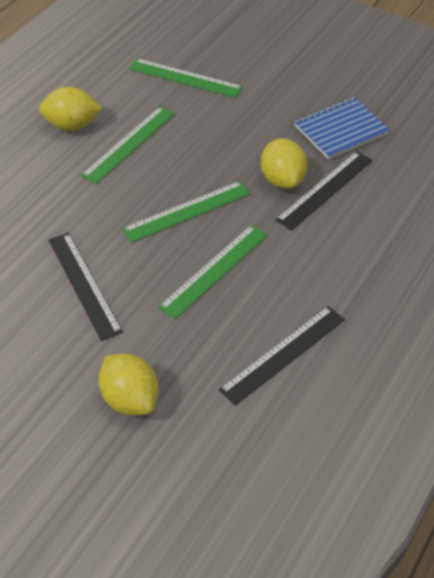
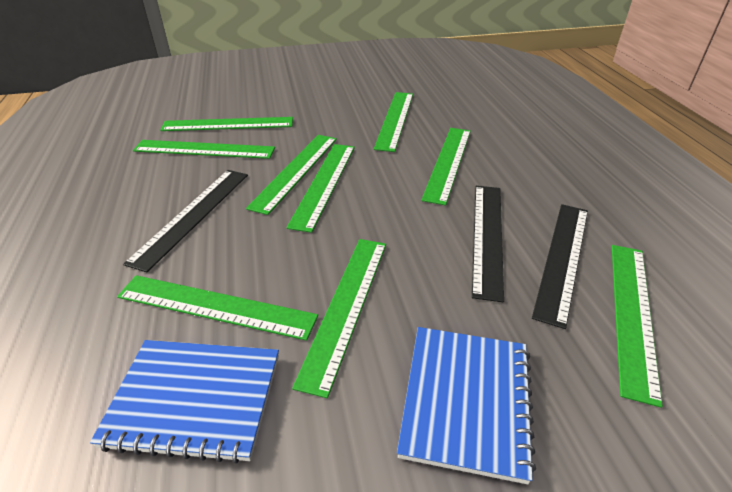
blue notebook: [294,97,390,160] = 1 -> [90,340,279,464] [397,327,536,484] = 2
green ruler: [81,106,175,184] [122,181,250,243] [129,58,243,98] [158,225,268,319] = 4 -> [117,275,318,341] [133,140,275,159] [160,117,293,131] [246,135,337,215] [286,144,355,233] [292,239,386,398] [374,92,413,152] [421,128,471,205] [612,245,663,408] = 9
yellow lemon: [39,87,102,131] [99,354,159,416] [261,138,307,189] = 3 -> none = 0

